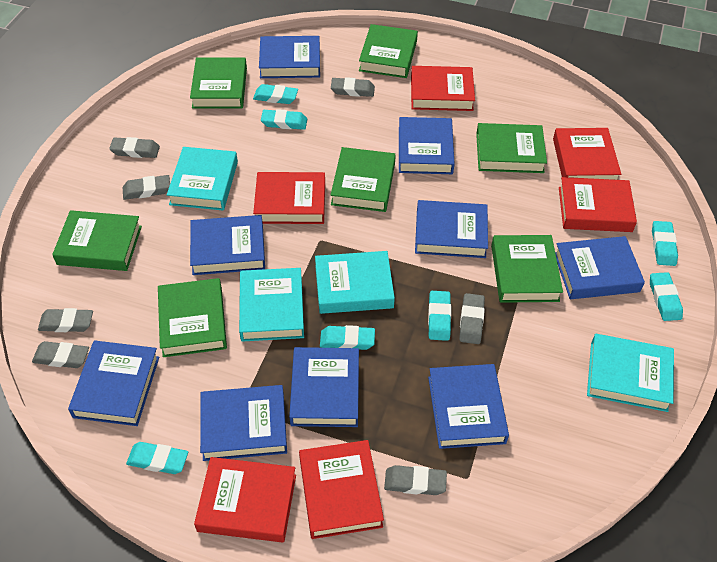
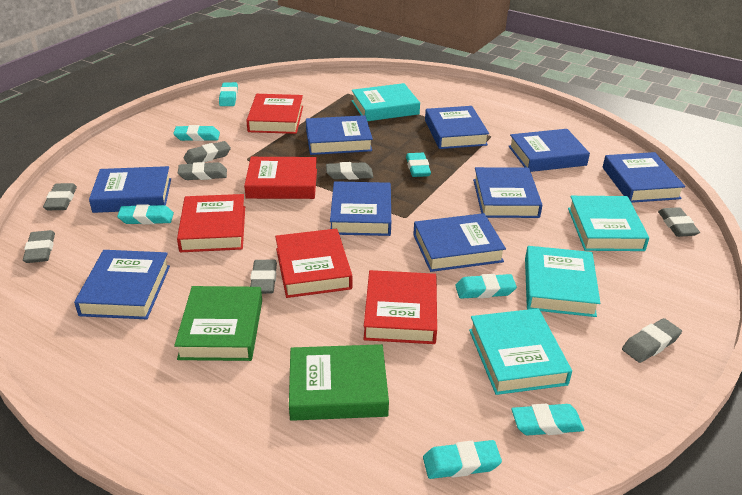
green book: [52,210,142,271] [158,278,227,357] [190,57,247,109] [331,147,396,212] [359,24,418,78] [476,123,547,173] [491,235,563,303] = 7 -> [174,286,262,361] [289,344,389,421] = 2
grey eraser: [32,341,89,368] [38,308,93,332] [109,137,160,158] [123,175,170,200] [331,77,375,97] [384,465,447,495] [459,293,485,344] = 7 -> [23,230,55,263] [43,183,77,210] [178,162,227,180] [183,141,231,164] [250,260,277,294] [326,162,373,180] [622,318,682,363] [658,207,700,237] = 8
red book: [194,457,296,543] [253,172,325,224] [299,440,384,539] [411,66,475,111] [553,128,621,180] [559,177,637,232] = 6 -> [177,194,245,252] [244,157,317,199] [246,94,303,134] [275,228,352,298] [363,270,437,344] = 5

